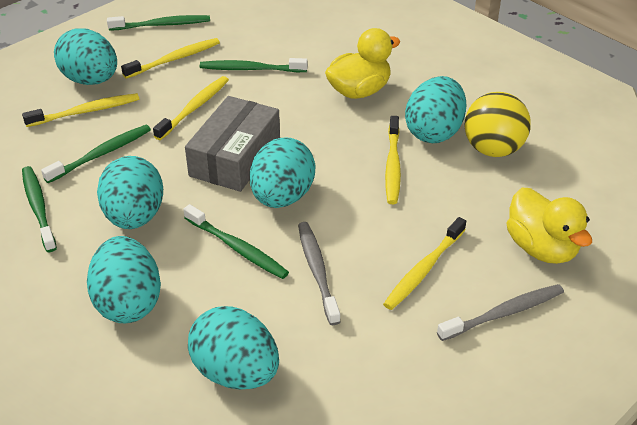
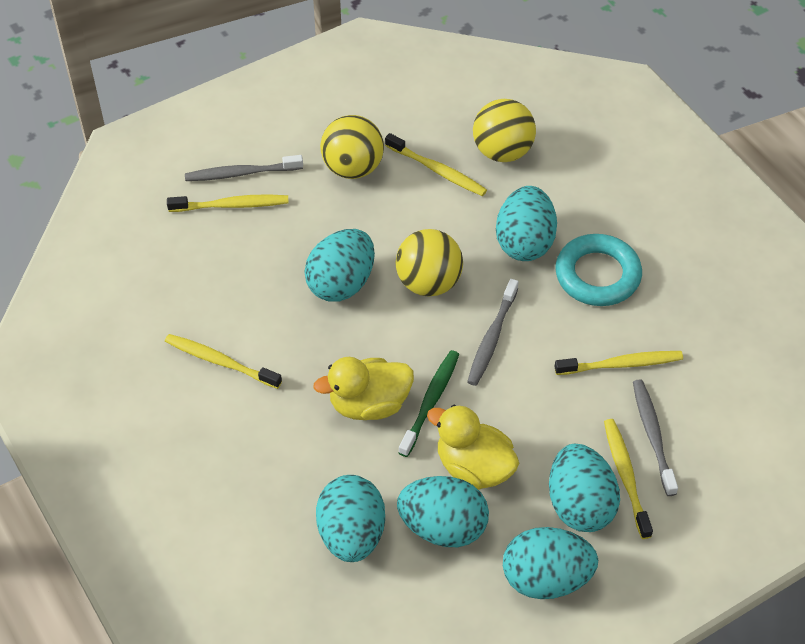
green toothbrush: [22,166,57,252] [41,125,151,183] [107,15,210,31] [183,204,289,279] [200,58,308,72] = 5 -> [398,350,459,457] = 1
grey box: [185,96,280,192] = 1 -> none = 0
grey toothbrush: [298,222,341,325] [437,284,564,341] = 2 -> [185,155,303,181] [467,279,519,386] [633,379,678,496] = 3
turquoise ring: none = 0 -> [555,234,642,306] = 1
yellow ball: [465,92,531,157] = 1 -> [320,115,384,179] [396,229,463,297] [473,99,536,162] = 3

